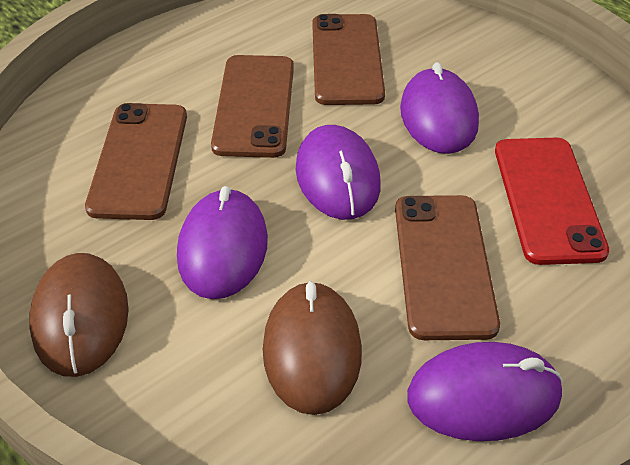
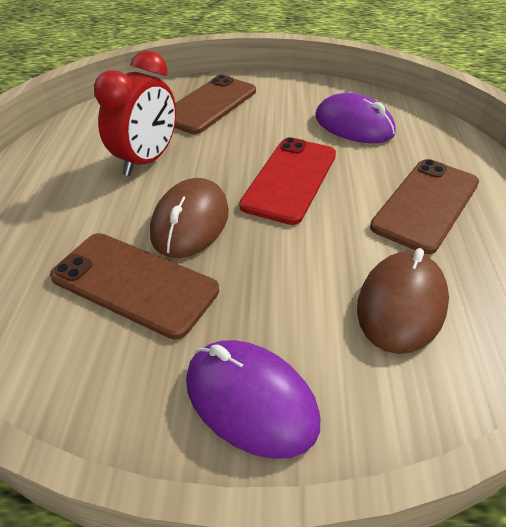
brown phone: [85,103,187,220] [211,55,294,158] [312,14,385,105] [395,195,500,340] = 4 -> [50,233,219,339] [175,75,256,134] [370,159,479,254] = 3
purple mouse: [177,186,268,299] [295,125,381,220] [400,62,479,154] [407,342,563,441] = 4 -> [186,340,320,459] [315,93,396,143] = 2
red clock: none = 0 -> [94,50,176,176] = 1

